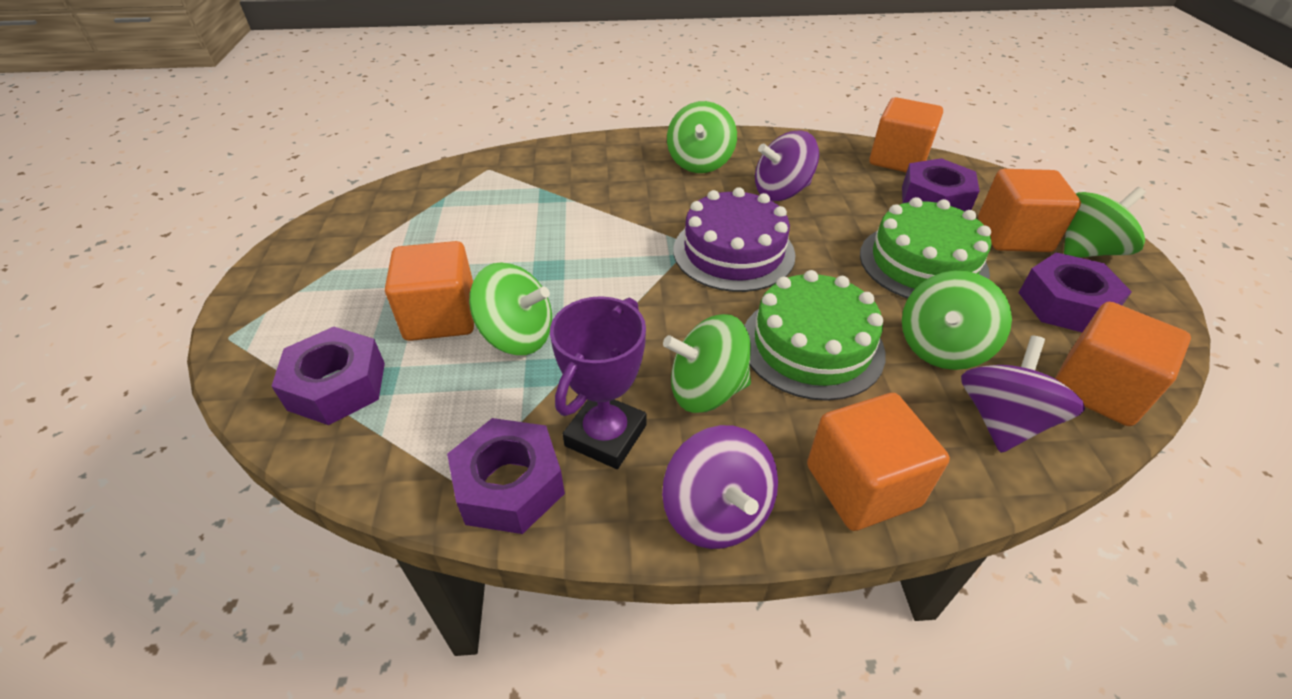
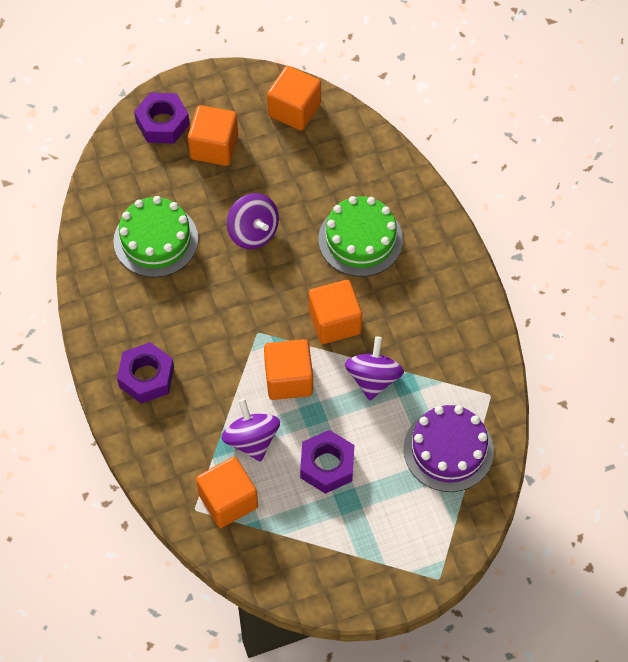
green spinning top: [469,262,552,355] [663,314,751,413] [667,101,737,173] [902,271,1012,370] [1064,187,1146,258] = 5 -> none = 0
purple nut: [271,327,385,425] [447,418,565,534] [902,158,980,211] [1019,252,1132,332] = 4 -> [117,342,174,404] [134,92,190,144] [300,430,354,494] = 3
purple trophy: [550,296,646,469] = 1 -> none = 0

